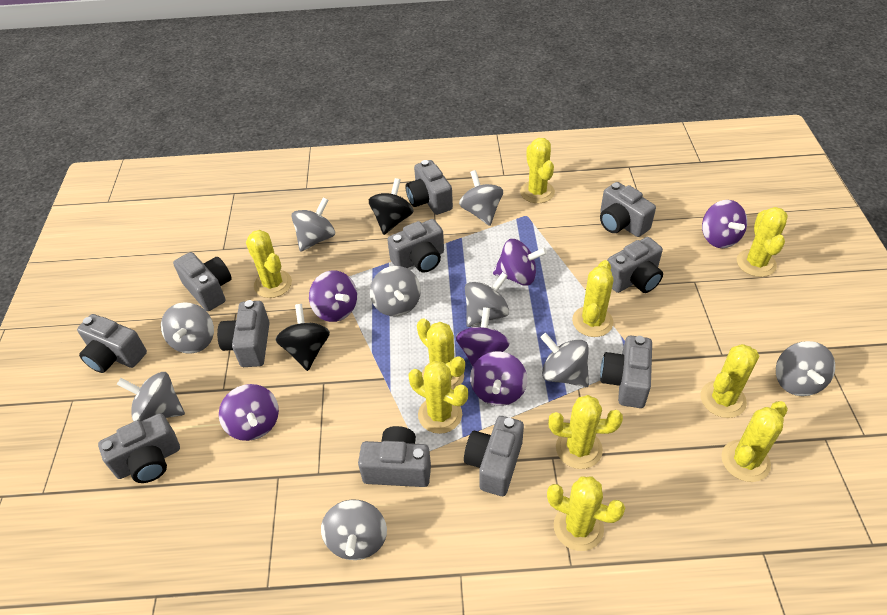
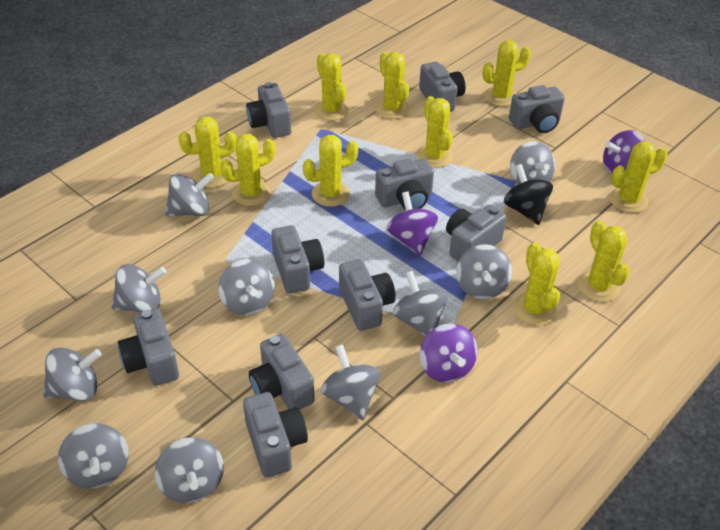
black spinning top: [275,304,330,371] [369,178,413,235] = 2 -> [504,164,553,225] = 1
grey camera: [77,314,147,373] [98,413,180,483] [173,252,232,311] [217,300,270,367] [358,426,431,487] [387,219,444,273] [406,160,453,215] [464,416,524,496] [600,182,656,237] [600,336,652,408] [607,237,663,293] = 11 -> [118,309,179,386] [243,392,308,478] [246,82,291,138] [249,334,315,409] [271,225,324,294] [339,259,396,331] [375,158,434,210] [419,62,465,112] [446,205,506,262] [509,85,565,133] = 10
grey spinning top: [117,372,185,421] [161,302,214,354] [291,197,335,252] [321,499,387,560] [370,266,421,317] [459,170,503,226] [465,272,509,327] [540,333,589,387] [776,341,835,396] = 9 -> [43,347,102,401] [58,423,129,489] [111,264,166,313] [154,437,224,503] [165,173,214,216] [218,259,275,315] [321,344,380,420] [393,271,448,337] [456,244,512,299] [510,141,555,185] = 10
purple spinning top: [219,384,279,441] [309,270,357,322] [456,307,510,367] [470,352,527,406] [493,239,547,286] [702,200,747,248] = 6 -> [386,192,438,256] [420,323,477,383] [603,130,645,174] = 3

